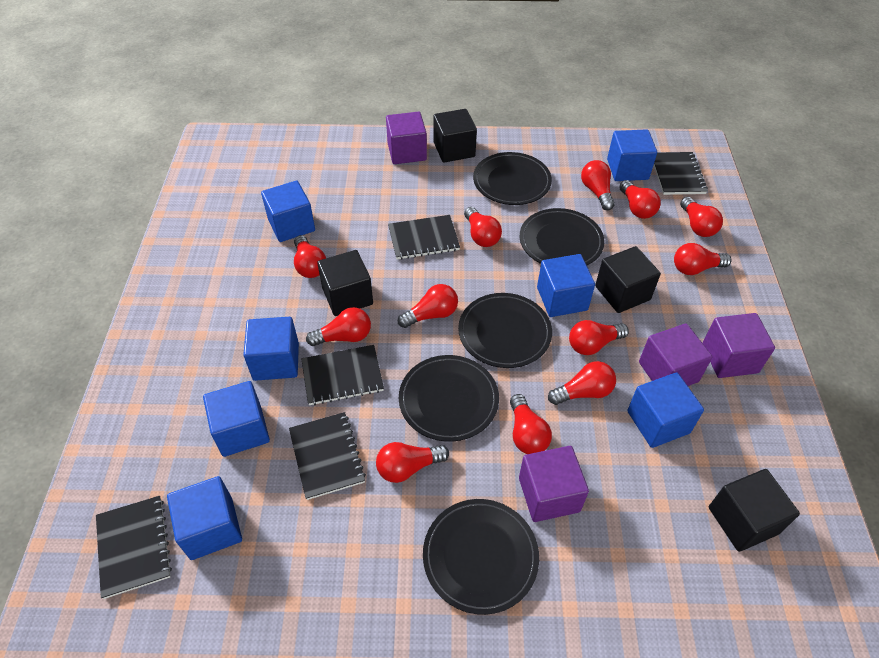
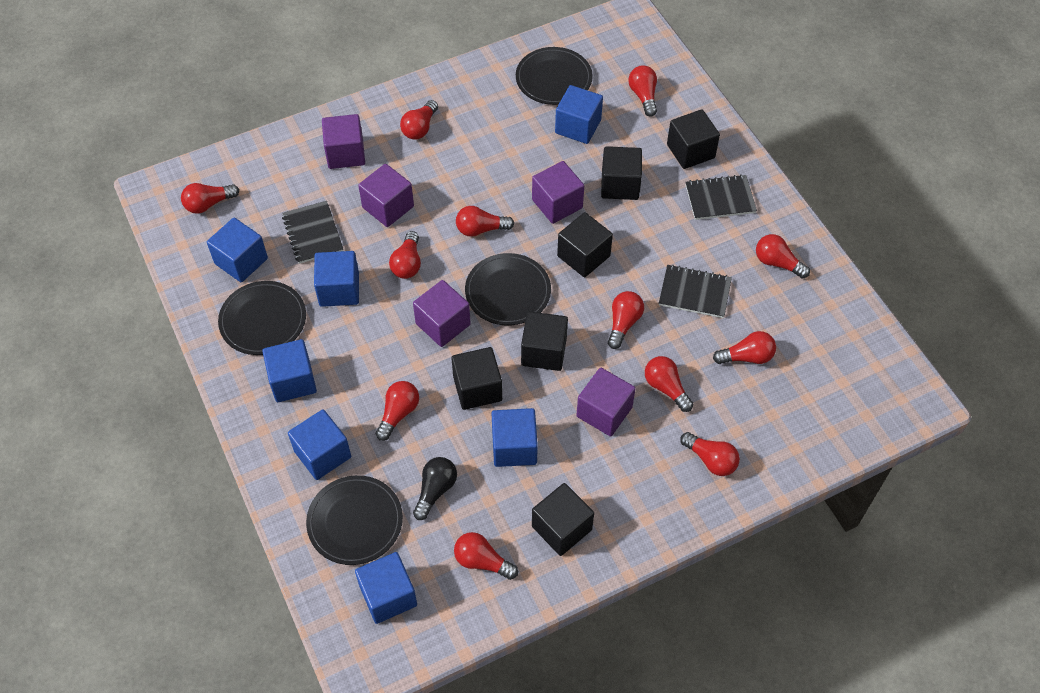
black cube: [317,250,373,316] [433,109,477,163] [595,246,661,313] [709,469,800,552] = 4 -> [451,347,502,410] [521,311,568,371] [532,483,594,556] [557,212,613,277] [601,146,642,200] [667,109,720,169] = 6
black light bulb: none = 0 -> [413,457,457,520] = 1
black notebook: [96,496,172,599] [289,412,366,500] [301,345,384,405] [388,215,460,260] [654,152,708,195] = 5 -> [282,201,343,264] [659,264,732,318] [685,174,757,220] = 3
black plate: [399,355,499,442] [423,499,539,615] [458,293,552,368] [473,152,552,205] [520,208,605,265] = 5 -> [218,281,306,355] [306,475,403,565] [465,253,551,325] [516,47,593,105] = 4
purple cube: [386,112,427,164] [519,446,589,522] [639,324,712,386] [702,313,775,378] = 4 -> [322,114,365,169] [358,164,414,227] [413,280,471,347] [532,161,584,224] [577,368,636,436] = 5

